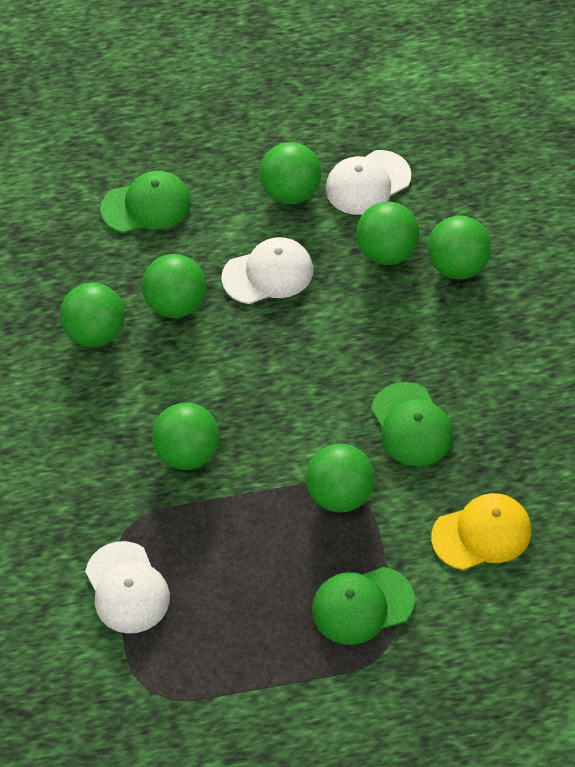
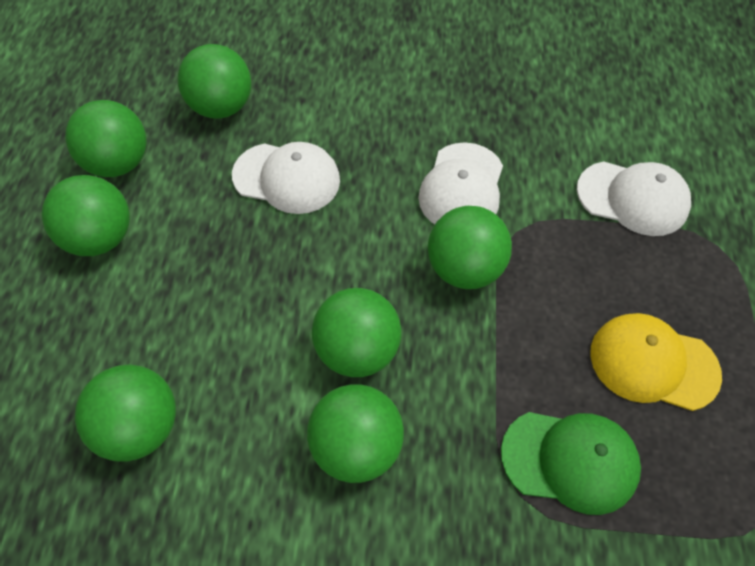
green cap: [100,171,191,233] [312,567,415,645] [371,382,453,466] = 3 -> [501,412,641,515] = 1

